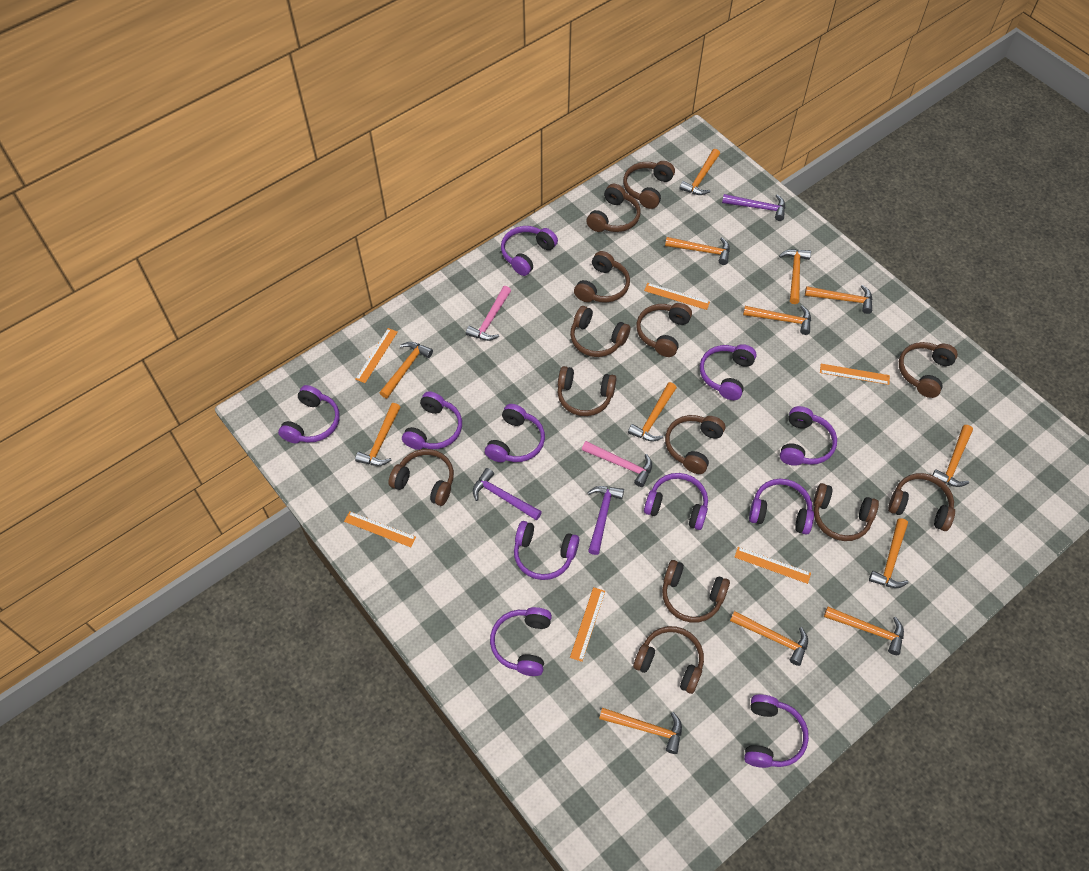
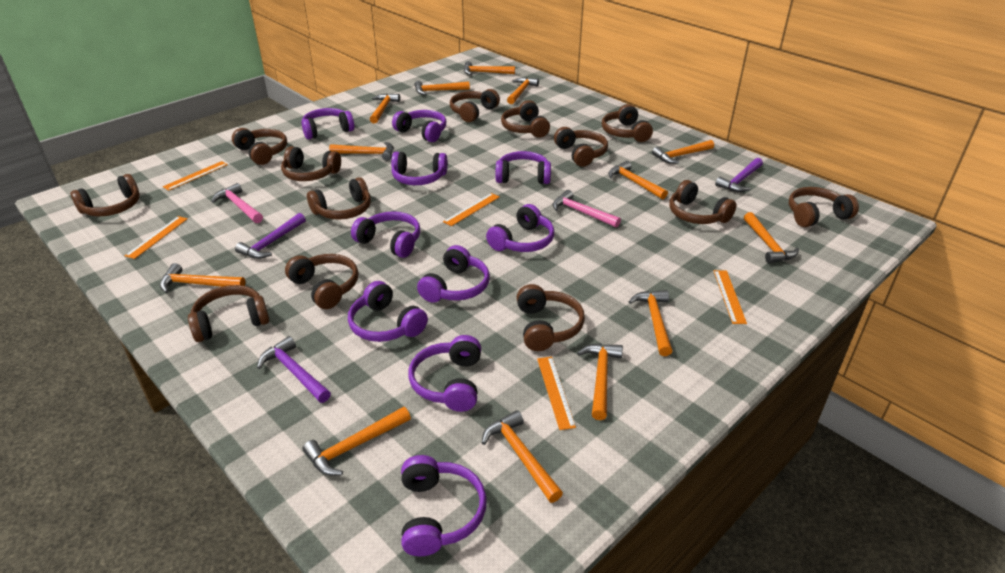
orange ruler: [344,511,416,547] [355,328,398,383] [570,587,605,662] [644,283,710,310] [735,547,811,584] [820,364,890,385] = 6 -> [125,216,188,259] [163,161,228,191] [443,193,499,226] [537,357,576,430] [714,270,747,324] = 5
purple headphones: [278,385,340,443] [402,391,462,450] [485,404,545,462] [490,607,552,676] [501,226,558,276] [514,521,579,580] [644,473,708,530] [700,344,757,400] [744,694,809,768] [749,479,814,534] [780,406,837,466] = 11 -> [302,108,354,139] [348,281,428,342] [351,211,420,258] [391,152,447,185] [392,110,446,142] [401,455,487,556] [408,335,481,412] [417,245,490,303] [486,204,554,252] [495,151,551,184] = 10

